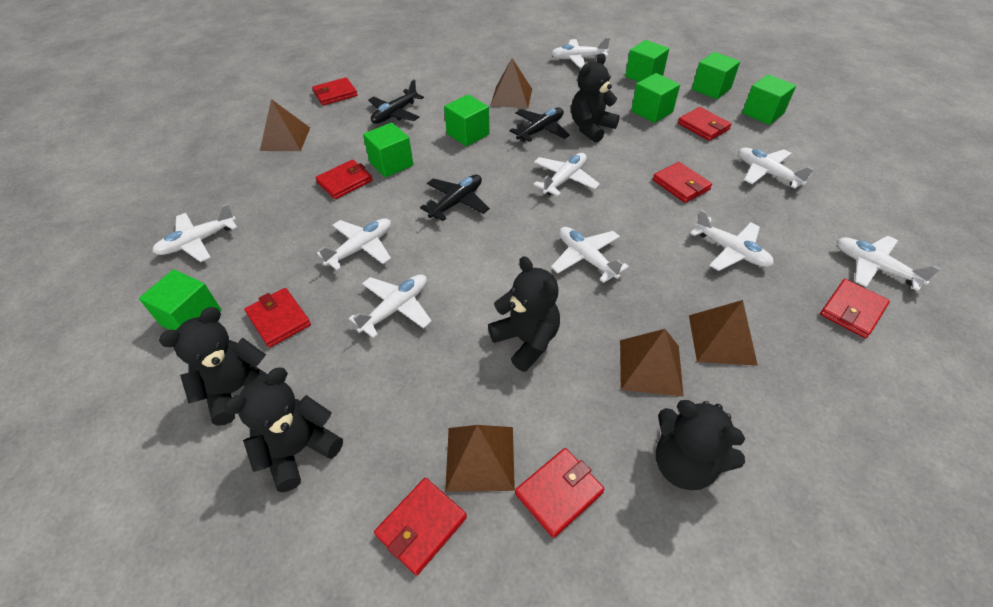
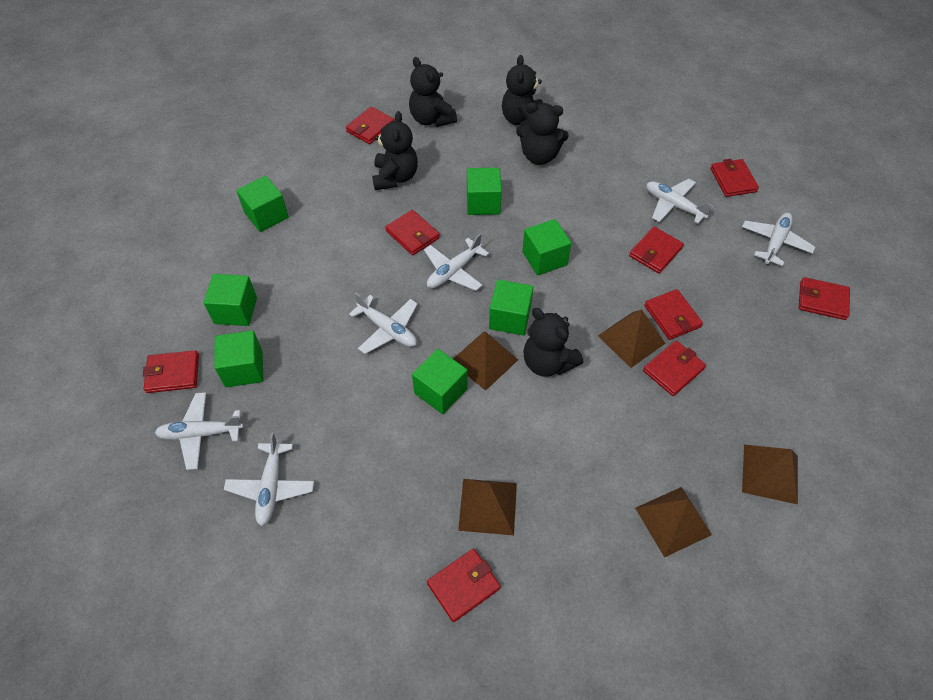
black plane: [368,79,424,124] [420,175,490,221] [509,107,570,142] = 3 -> none = 0
red wallet: [245,288,311,348] [312,77,358,106] [315,159,373,199] [374,478,467,576] [515,448,605,538] [653,162,712,203] [678,107,732,141] [820,279,890,338] = 8 -> [143,350,199,393] [346,106,395,144] [385,210,440,255] [427,549,501,622] [629,227,684,274] [643,340,706,396] [644,289,703,340] [710,159,759,197] [799,277,850,320] = 9
white plane: [152,204,237,262] [317,218,391,270] [349,274,432,338] [533,153,600,196] [551,37,610,68] [551,227,629,283] [690,210,774,271] [738,148,814,189] [837,236,941,291] = 9 -> [155,392,243,470] [224,432,314,526] [349,293,418,354] [424,233,489,291] [646,179,713,224] [742,213,815,266] = 6

